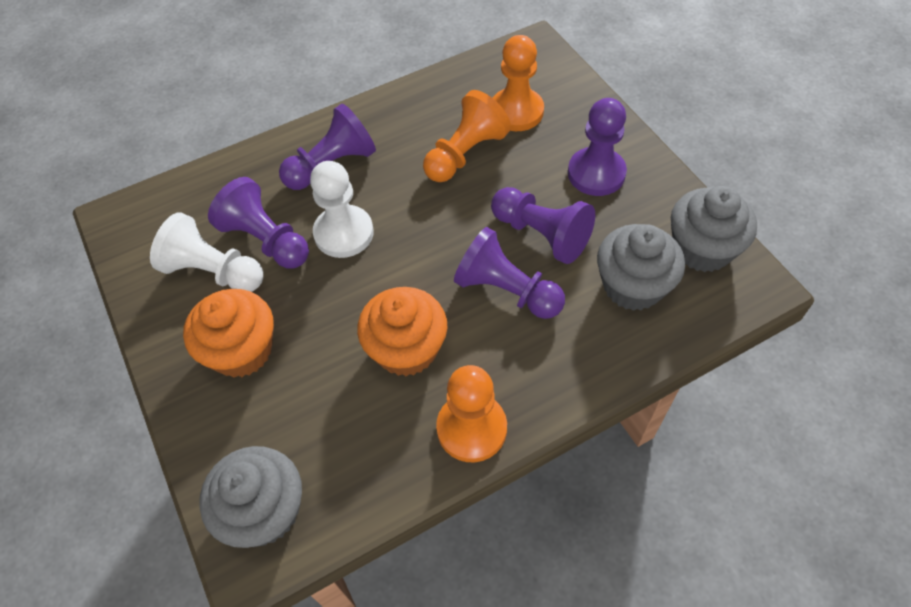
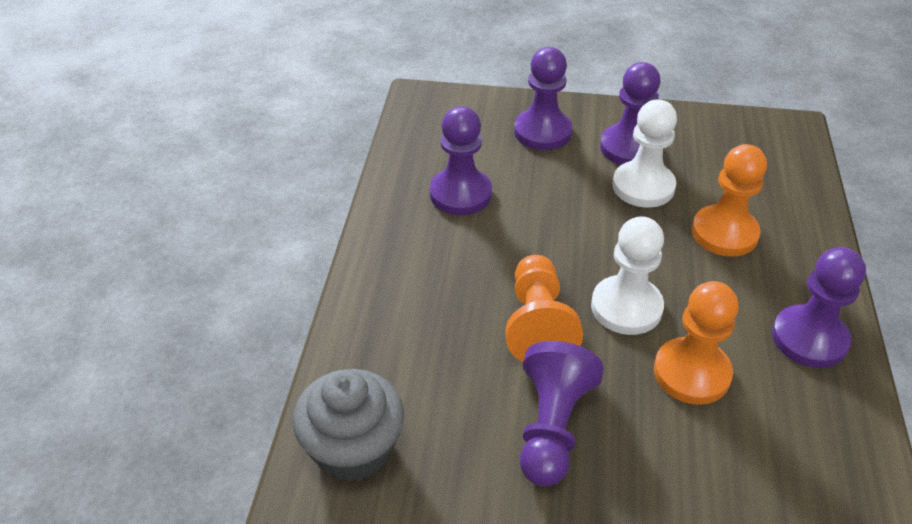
grey cupcake: [199,446,302,548] [597,224,685,311] [671,186,757,272] = 3 -> [293,369,404,482] = 1
orange cupcake: [183,289,274,377] [357,287,447,376] = 2 -> none = 0

